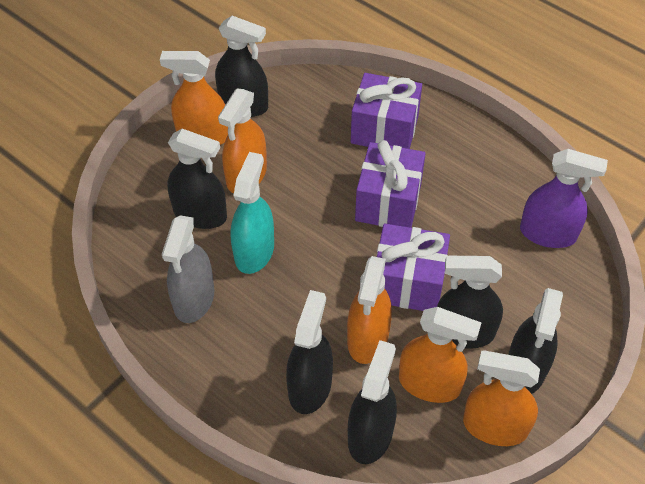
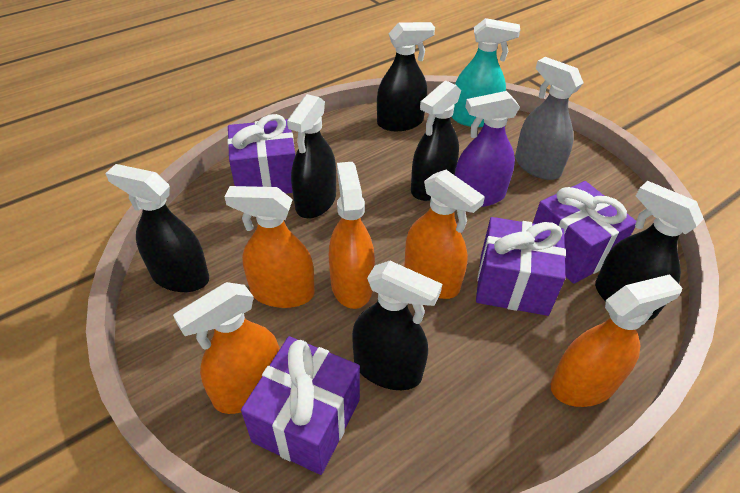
purple gift: [351,73,422,149] [355,140,426,228] [377,224,450,311] = 3 -> [227,114,295,194] [241,336,360,475] [476,217,566,316] [533,181,636,284] = 4

